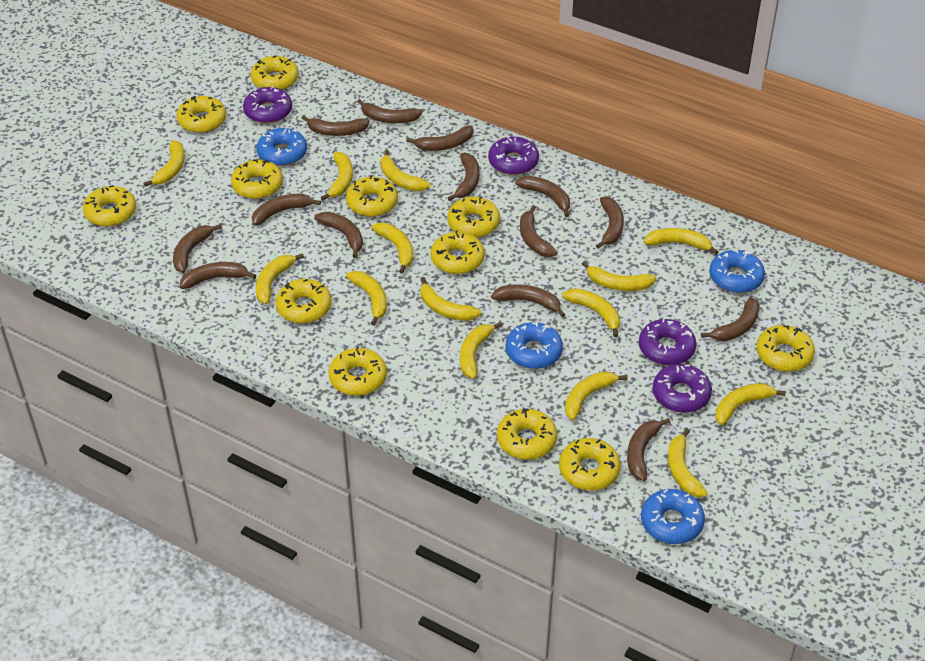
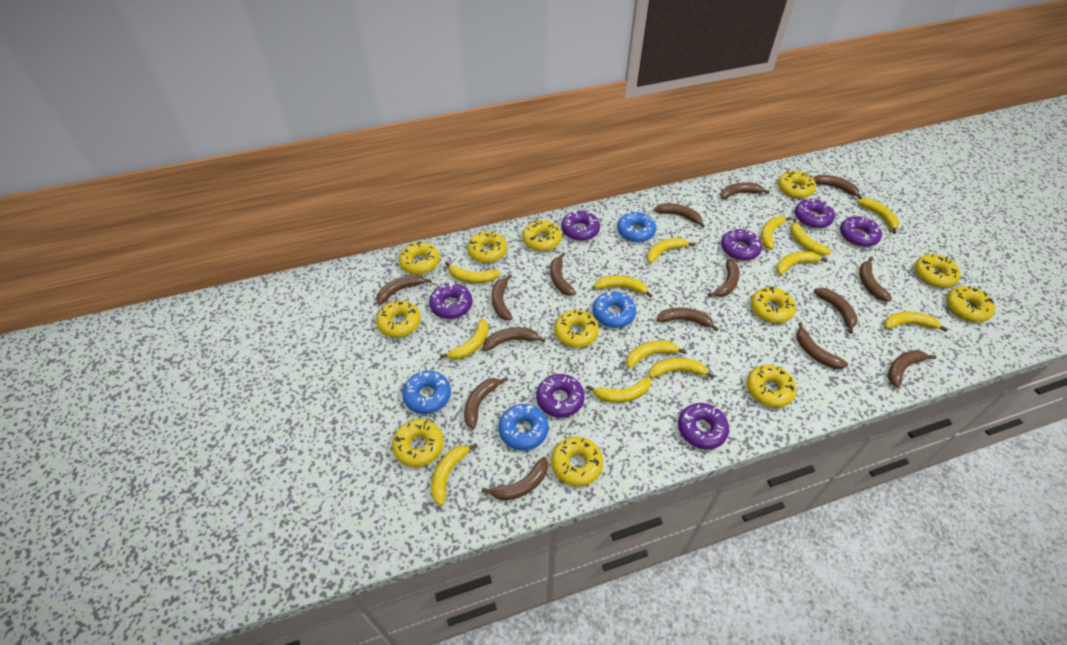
brown banana: [173,224,222,273] [180,262,256,289] [252,194,321,226] [302,115,370,136] [314,212,363,258] [357,99,422,123] [406,125,473,151] [448,153,479,201] [491,284,566,317] [515,176,570,217] [520,205,558,257] [596,197,624,249] [627,418,670,481] [701,297,760,341] = 14 -> [376,274,432,305] [464,377,508,429] [482,457,548,501] [483,327,545,351] [492,274,513,320] [550,253,576,296] [654,203,705,228] [657,307,719,332] [708,259,740,297] [720,183,770,199] [797,322,848,369] [813,175,862,199] [814,287,858,334] [859,257,892,301] [888,350,936,388] = 15
purple donut: [243,86,292,124] [488,136,539,175] [639,318,696,365] [652,364,712,413] = 4 -> [429,283,473,319] [536,374,585,418] [561,211,600,241] [678,403,729,449] [721,229,762,261] [795,199,835,228] [840,216,882,247] = 7
yellow banana: [143,140,185,187] [256,253,304,304] [321,152,353,201] [346,271,387,326] [372,223,413,274] [381,150,430,191] [420,277,481,321] [460,322,503,379] [562,288,620,337] [565,371,628,420] [582,261,657,291] [644,228,719,255] [668,428,708,497] [716,383,786,425] = 14 -> [431,443,477,506] [440,319,489,360] [445,262,500,283] [587,377,651,403] [594,275,653,298] [626,340,686,368] [647,238,695,263] [649,358,714,379] [761,217,791,249] [776,251,828,275] [790,218,832,256] [857,198,899,234] [884,311,948,332] = 13

